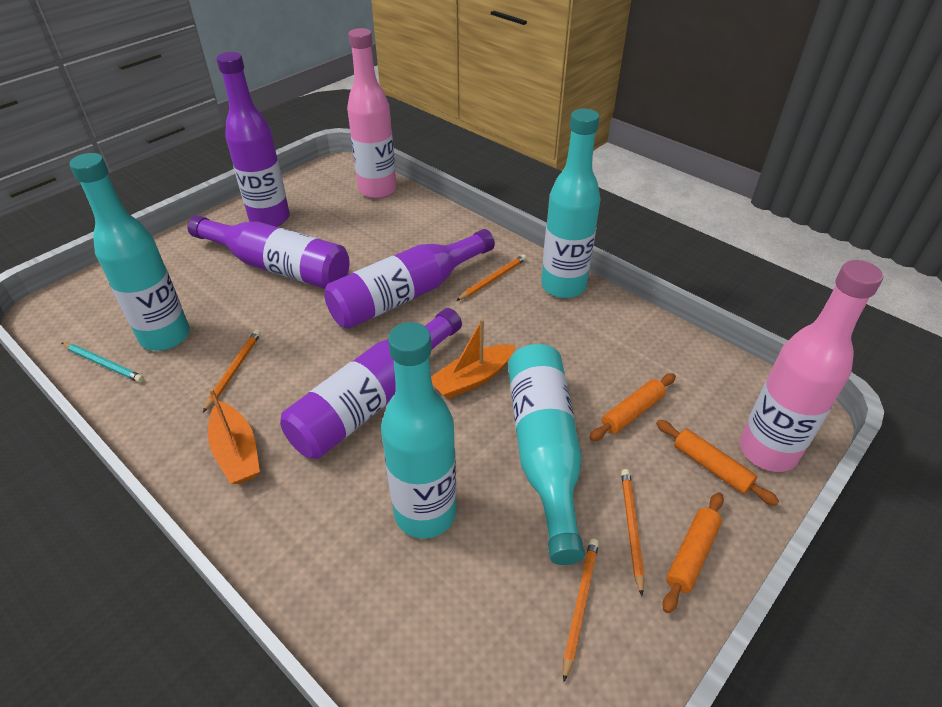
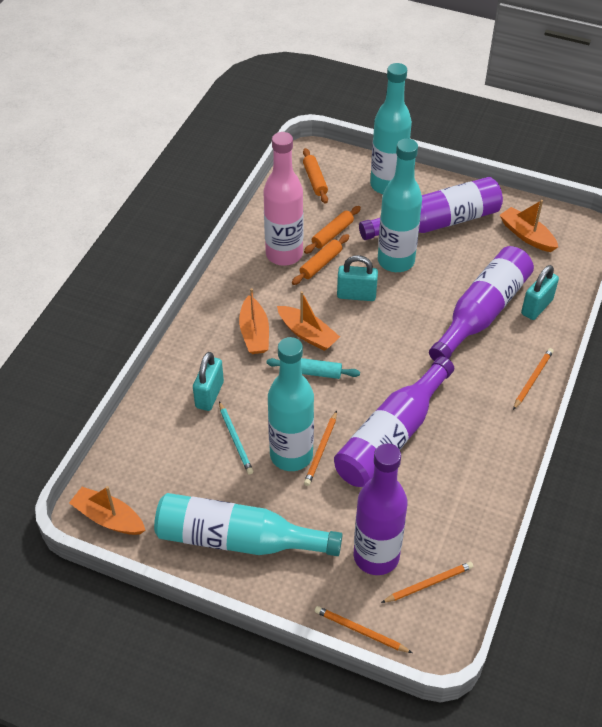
orange boat: [208,388,260,484] [431,319,515,399] = 2 -> [69,486,146,535] [239,288,269,354] [277,291,340,351] [500,200,558,252] = 4
pink bottle: [347,28,397,199] [740,260,883,472] = 2 -> [263,132,303,266] = 1
turquoise padlock: none = 0 -> [193,352,224,411] [337,255,378,301] [521,265,559,320] = 3
turquoise rolling pin: none = 0 -> [266,358,360,379] = 1

